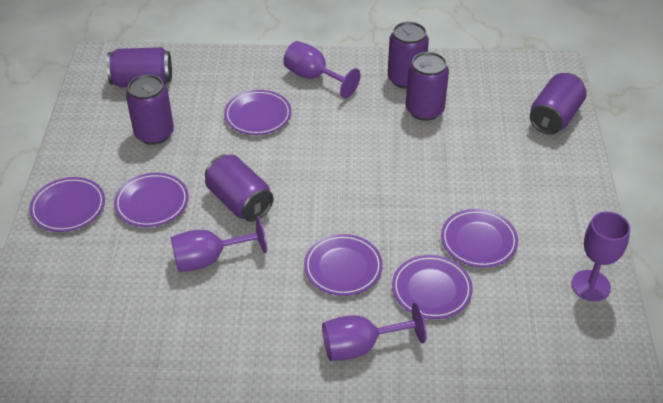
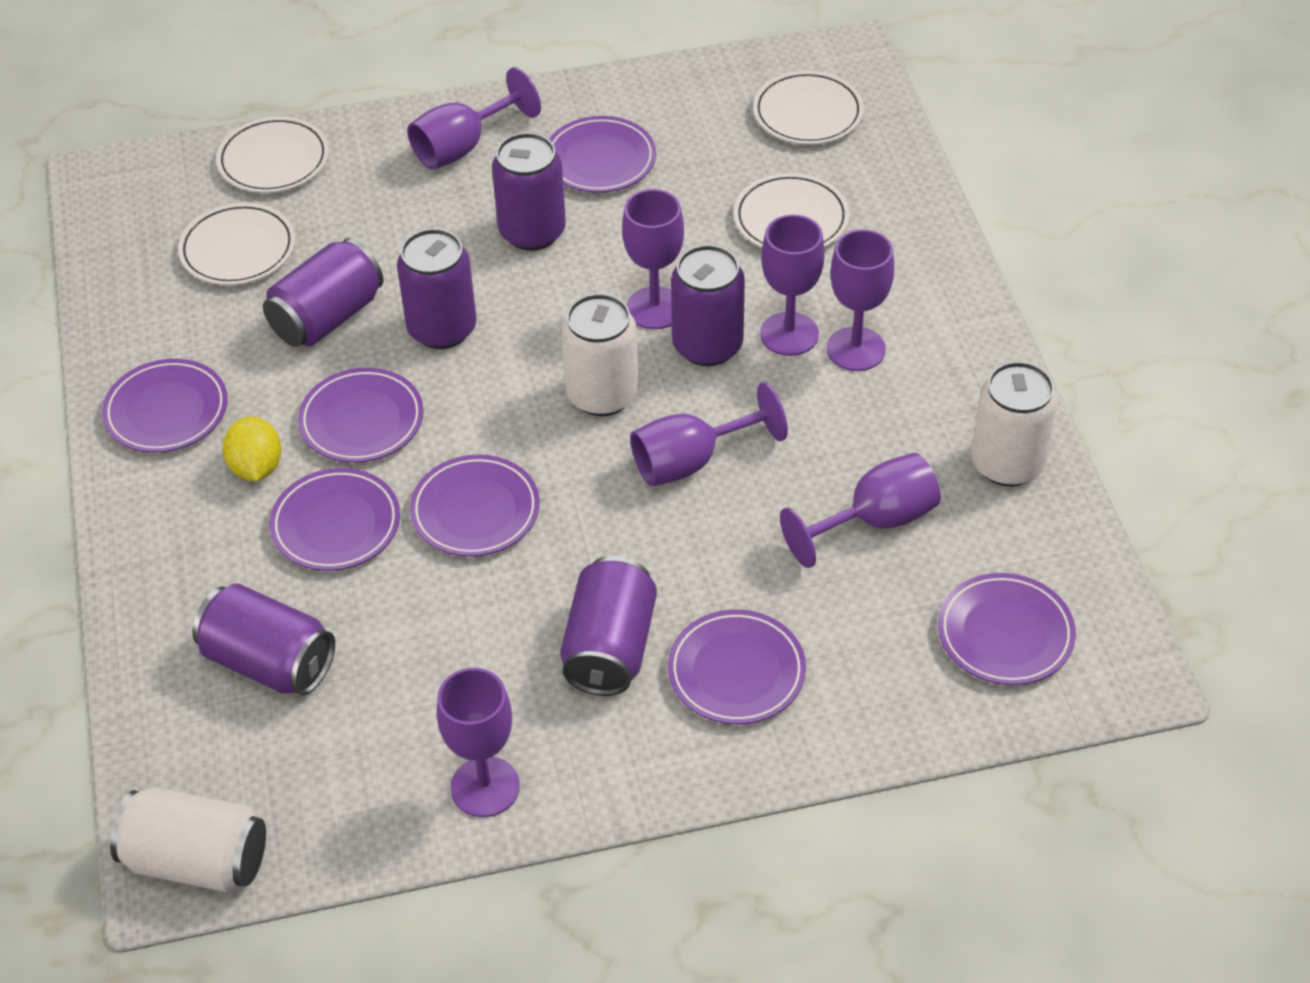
purple goblet: [171,216,267,272] [283,41,361,98] [322,303,427,361] [571,212,630,301] = 4 -> [407,67,541,170] [437,668,520,817] [622,189,684,329] [630,382,788,487] [760,214,825,356] [780,453,941,568] [827,229,894,371] = 7
purple plate: [29,177,105,232] [114,173,189,227] [224,90,292,135] [304,234,383,296] [392,255,473,319] [441,209,518,268] = 6 -> [102,359,228,453] [269,468,400,571] [298,368,424,463] [410,455,540,557] [549,116,656,193] [668,609,806,724] [938,573,1076,685] = 7
white can: none = 0 -> [110,787,266,893] [562,294,639,416] [971,361,1058,486] = 3
white plate: none = 0 -> [178,203,295,285] [216,116,329,193] [734,173,849,248] [753,71,864,145] = 4
yellow lemon: none = 0 -> [223,416,282,481] = 1

